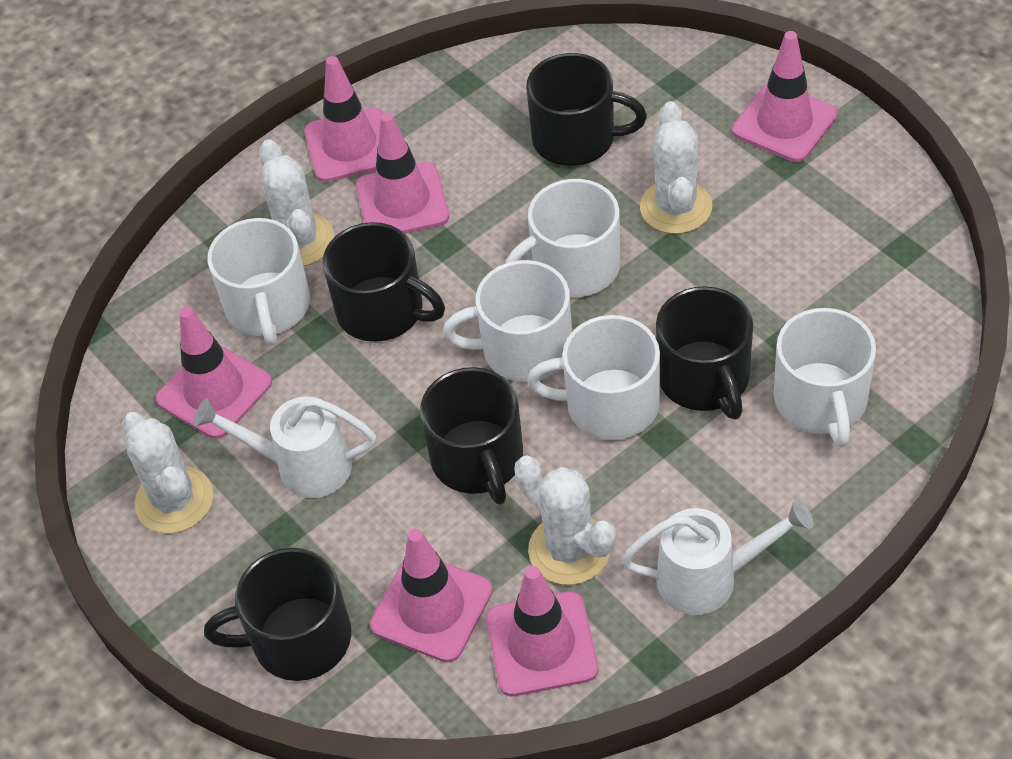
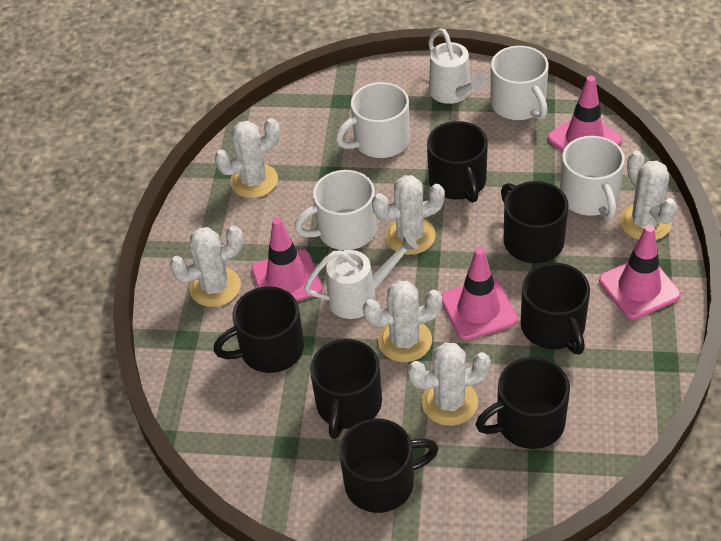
black mug: [204,548,351,681] [323,222,445,342] [420,367,523,505] [526,53,647,166] [656,286,753,420] = 5 -> [213,286,304,373] [310,339,382,439] [339,418,439,513] [427,121,488,203] [476,357,570,449] [501,181,569,263] [521,263,590,355] = 7
pink traffic cone: [156,307,272,439] [304,56,383,182] [356,112,449,233] [370,529,493,663] [486,566,598,696] [732,31,837,162] = 6 -> [252,218,323,301] [442,247,518,340] [548,76,622,152] [599,225,681,319] = 4
white cactus: [122,412,213,533] [259,139,334,266] [514,455,616,585] [640,101,712,234] = 4 -> [170,226,243,307] [215,118,280,198] [363,280,442,362] [372,175,445,255] [407,342,491,426] [620,151,677,240] = 6
white mug: [208,218,310,346] [443,260,572,382] [506,179,621,297] [527,315,660,440] [774,308,876,447] = 5 -> [294,170,377,250] [336,82,410,158] [491,46,549,120] [560,136,625,219] = 4

